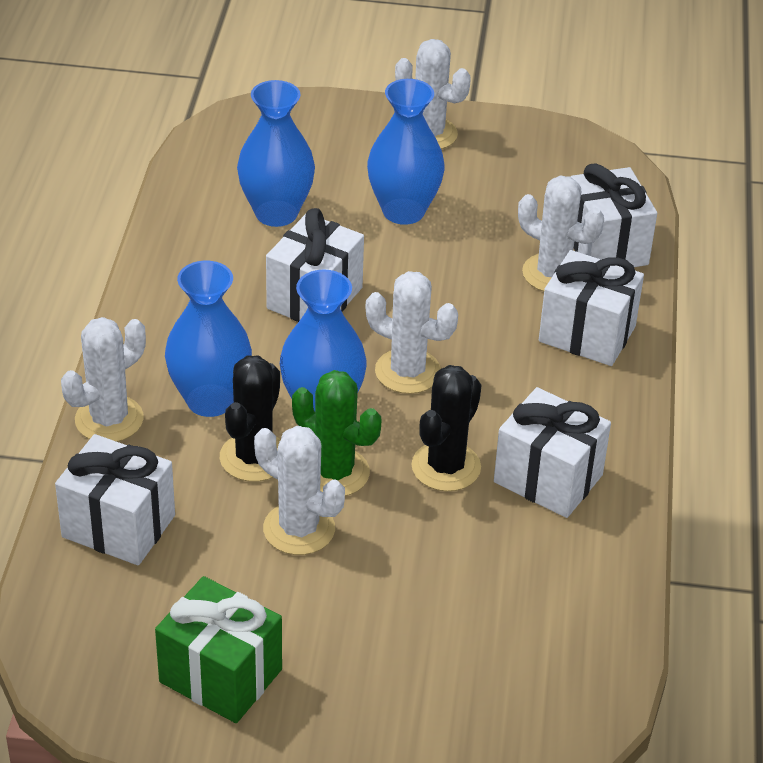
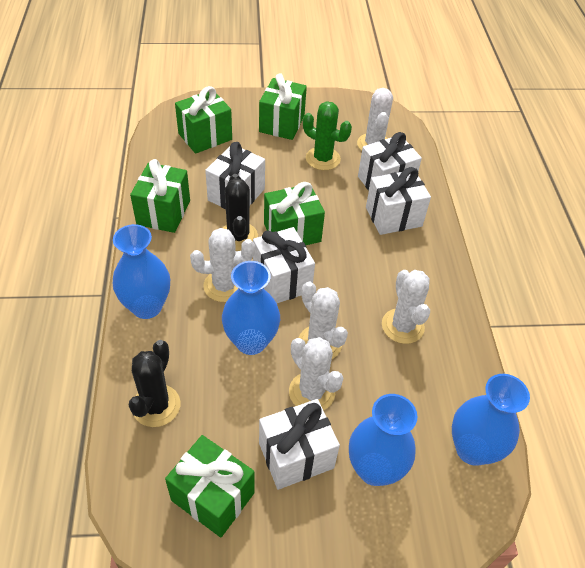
green gift: [155,576,282,723] = 1 -> [130,159,190,233] [165,435,254,537] [175,86,232,154] [259,73,307,140] [264,182,325,245] = 5

